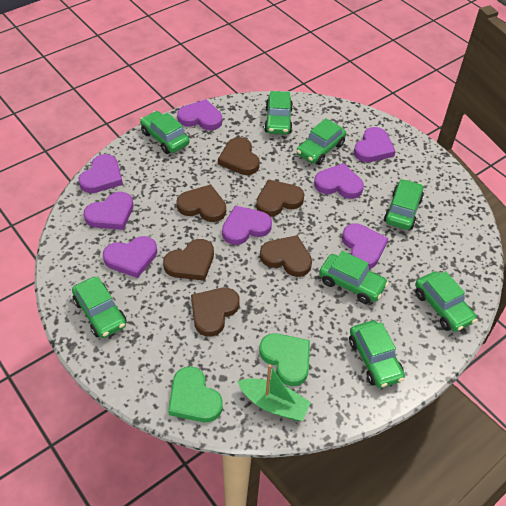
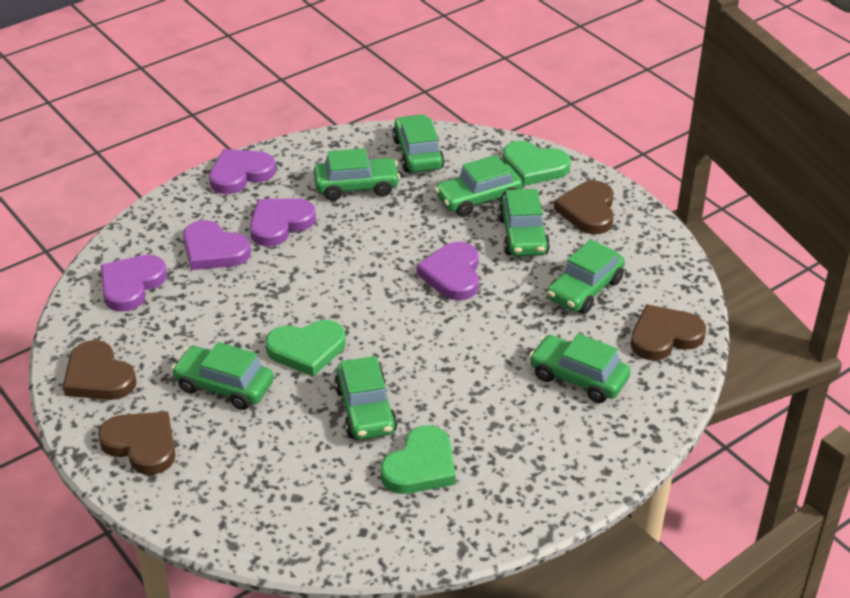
brown heart: [163,239,214,281] [176,184,226,222] [191,288,240,337] [218,137,260,175] [256,179,304,217] [260,235,312,277] = 6 -> [63,340,136,400] [98,412,175,475] [554,181,614,234] [631,304,706,361] = 4
green boat: [237,364,311,421] = 1 -> none = 0
green heart: [168,367,223,422] [259,333,310,386] = 2 -> [266,320,345,377] [381,425,456,494] [503,141,571,186] = 3
purple heart: [79,154,123,193] [83,192,133,230] [103,236,157,278] [177,99,222,130] [222,206,272,245] [314,163,364,199] [342,223,388,269] [354,127,396,162] = 8 -> [101,255,167,312] [183,220,251,270] [209,149,276,194] [250,198,316,247] [417,242,479,301] = 5

